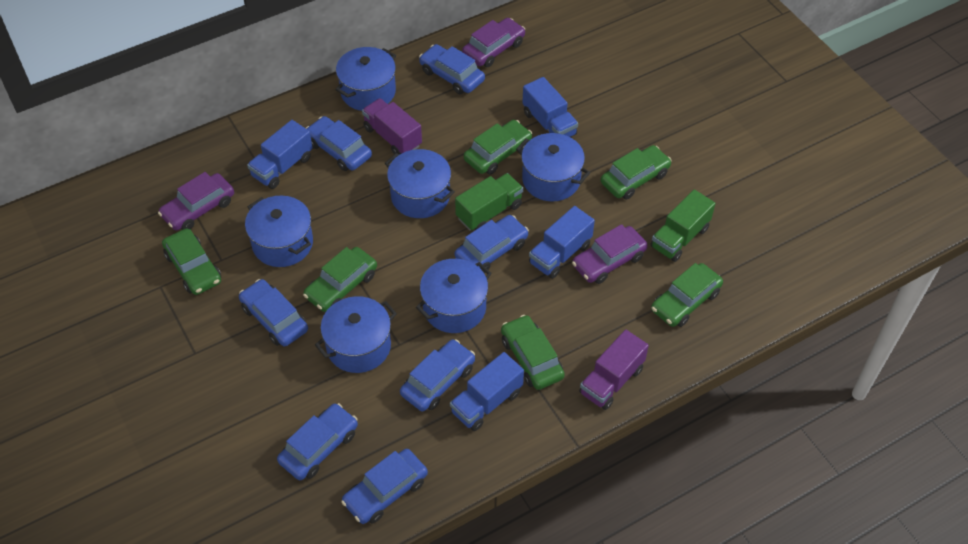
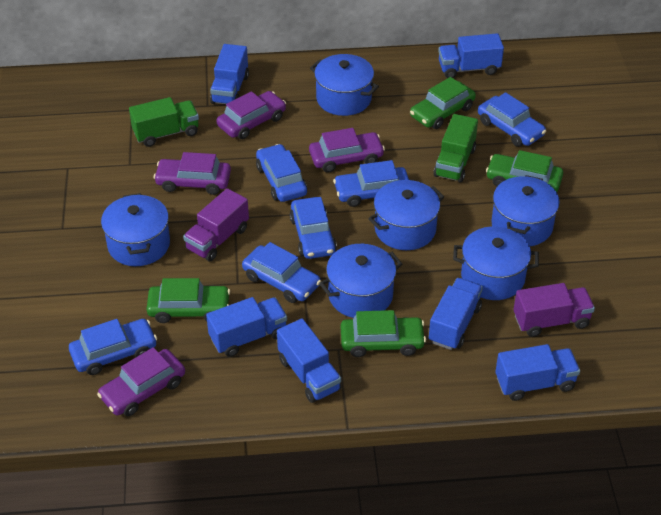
blue car: [239,279,308,346] [277,403,358,480] [306,116,372,171] [341,449,428,524] [400,339,475,411] [419,44,485,94] [455,215,529,273] = 7 -> [69,319,157,375] [242,242,321,303] [256,144,307,202] [290,197,337,259] [333,160,409,207] [478,92,546,147] = 6
blue truck: [247,120,313,189] [450,352,524,431] [522,77,578,137] [529,206,595,279] = 4 -> [206,297,287,357] [210,44,249,104] [277,318,341,403] [429,278,483,350] [438,33,504,78] [495,344,580,401] = 6
green car: [162,228,221,295] [303,247,377,312] [464,120,532,175] [501,315,565,390] [601,145,672,200] [651,263,723,327] = 6 -> [147,278,230,323] [341,310,426,357] [410,77,476,129] [486,150,563,192] = 4
purple car: [158,172,234,231] [462,18,525,67] [572,224,648,284] = 3 -> [97,347,185,416] [154,152,231,195] [217,91,286,139] [309,128,385,172] = 4

